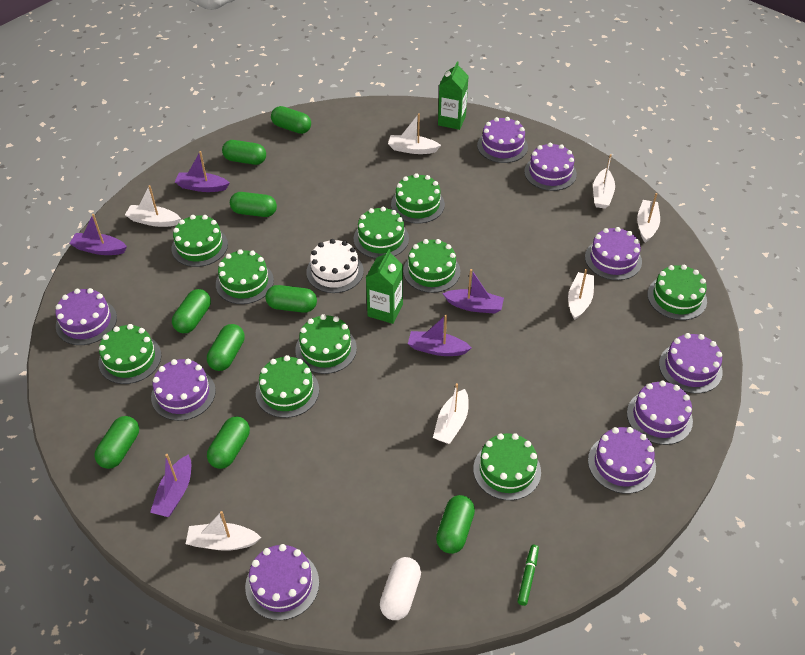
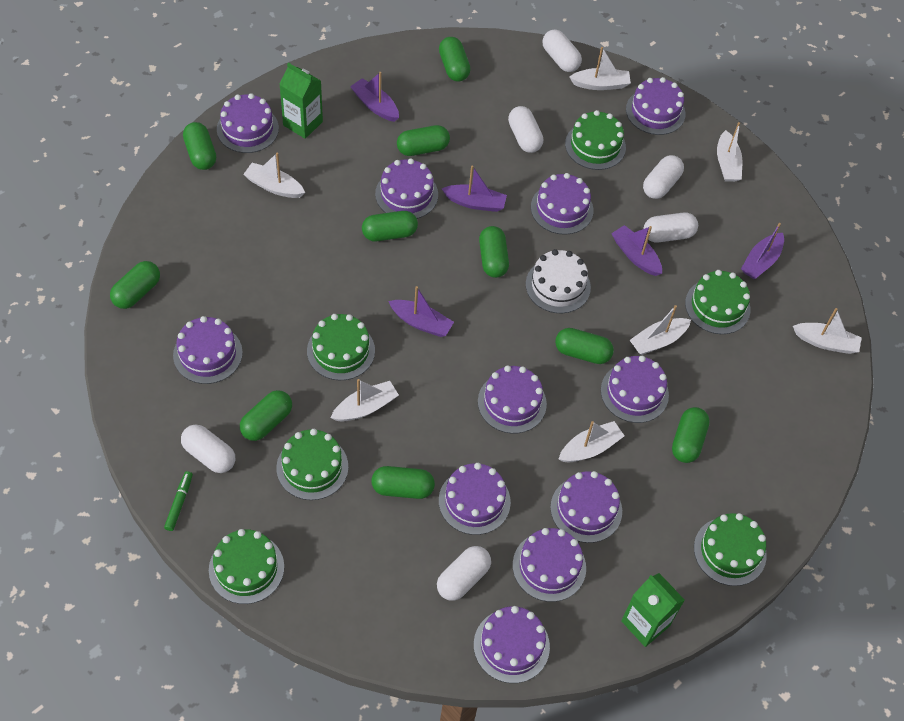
green cake: [98,324,161,384] [172,215,228,267] [216,249,274,304] [256,355,319,418] [295,314,357,374] [354,207,409,258] [391,173,445,223] [403,239,460,293] [473,433,541,500] [647,265,707,320] = 10 -> [209,529,284,604] [276,429,348,500] [307,314,375,380] [565,110,626,170] [685,270,750,334] [694,513,767,586] = 6
green capsule: [94,416,139,469] [172,289,211,333] [207,324,245,371] [207,416,250,469] [222,140,266,165] [230,192,277,217] [265,285,317,313] [271,106,311,134] [436,495,475,554] = 9 -> [110,261,160,309] [183,122,216,170] [240,390,292,441] [362,211,418,241] [371,466,435,499] [397,125,450,156] [439,37,471,81] [479,226,509,278] [555,328,614,364] [672,407,710,463] = 10
purple cake: [55,288,117,345] [151,359,216,421] [245,544,319,620] [477,117,528,163] [524,143,577,191] [585,227,642,280] [588,427,656,494] [627,381,693,445] [659,333,723,393] = 9 -> [173,316,243,384] [217,93,279,153] [375,158,438,219] [439,463,511,535] [474,606,550,683] [478,365,547,434] [513,528,586,602] [531,173,594,235] [550,471,622,543] [601,356,669,423] [626,77,685,135] = 11
white capsule: [380,557,421,620] = 1 -> [181,424,235,473] [437,546,491,601] [508,106,543,153] [542,30,582,72] [643,155,684,199] [643,212,698,243] = 6

